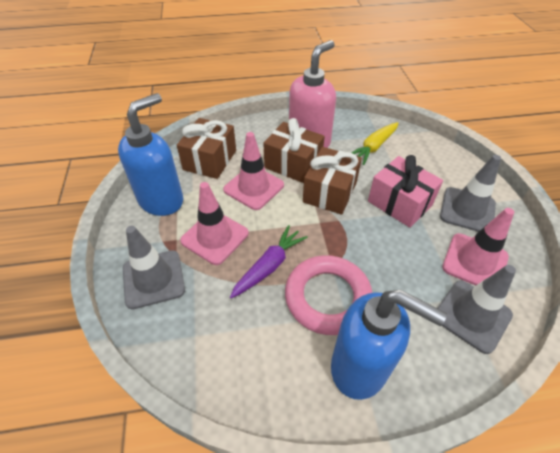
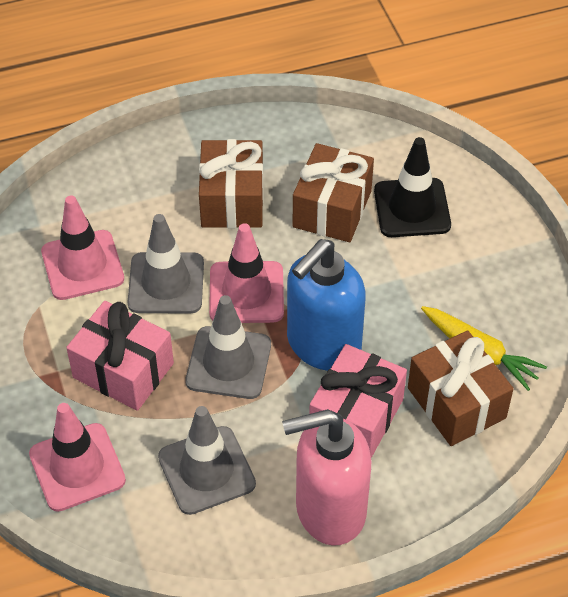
black traffic cone: none = 0 -> [374,137,451,237] = 1
blue soap dispenser: [118,93,183,216] [331,290,447,400] = 2 -> [287,239,366,371] = 1
pink gift: [368,155,443,228] = 1 -> [66,301,174,411] [309,344,407,458] = 2
pink ring: [285,255,372,335] = 1 -> none = 0
purple carrot: [230,225,308,298] = 1 -> none = 0

